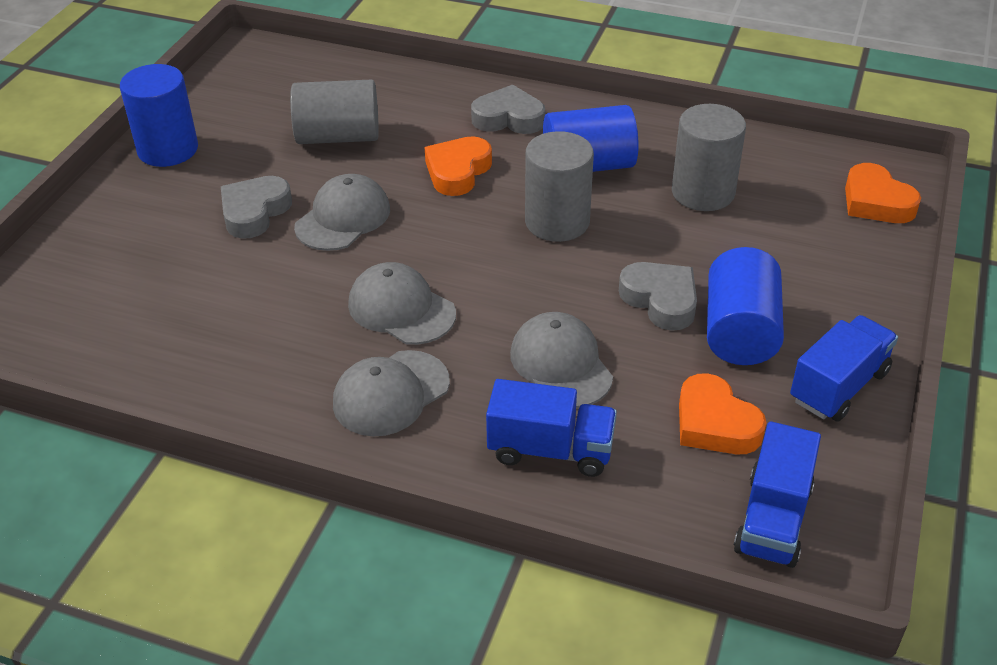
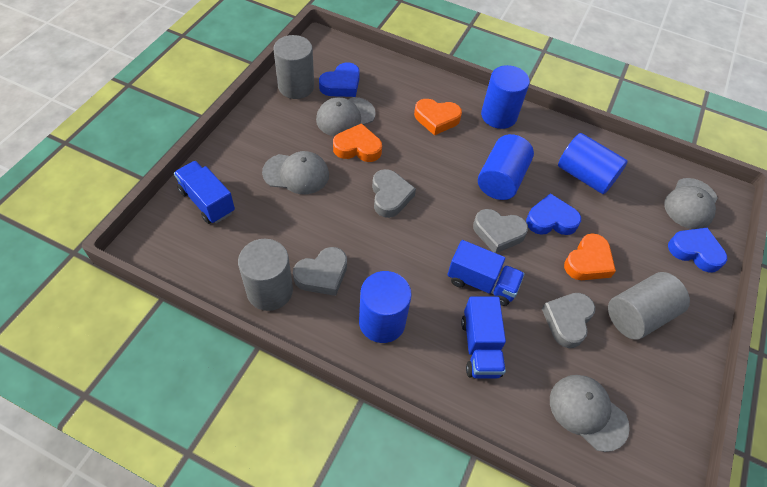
blue cylinder: [120,64,198,167] [543,105,639,172] [707,247,784,365] = 3 -> [359,271,412,343] [478,134,534,200] [481,65,530,129] [558,133,628,194] = 4
blue heart: none = 0 -> [319,62,360,97] [526,193,581,235] [668,228,727,273] = 3
grey heart: [221,176,292,239] [471,85,545,134] [619,262,697,331] = 3 -> [293,247,347,296] [372,169,416,218] [473,209,528,253] [542,293,595,348] = 4

